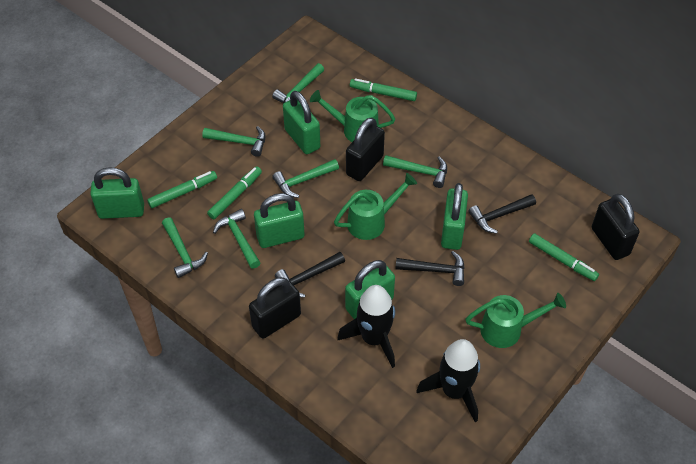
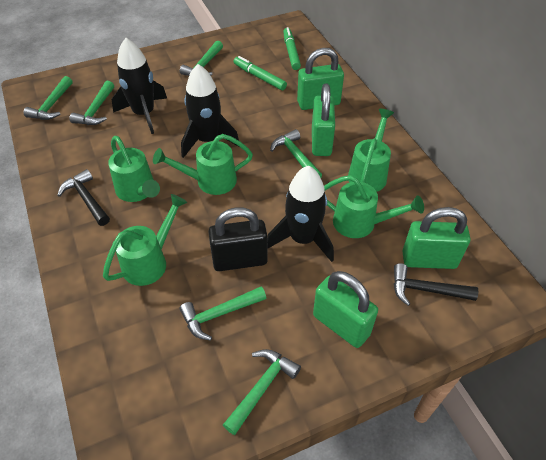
black hammer: [275,252,345,298] [395,251,465,286] [468,194,536,234] = 3 -> [57,169,110,226] [394,263,478,306] = 2
black padlock: [249,277,301,339] [346,117,385,181] [592,194,639,260] = 3 -> [208,207,268,271] = 1
black rocket: [337,285,395,368] [416,339,480,422] = 2 -> [112,38,167,134] [181,64,239,158] [267,166,334,262] = 3
green marker: [147,171,217,208] [207,166,262,219] [350,78,417,101] [529,233,599,281] = 4 -> [234,56,287,90] [283,27,301,70] = 2
green padlock: [90,167,144,219] [254,193,305,248] [283,91,320,154] [345,260,395,319] [441,183,468,250] = 5 -> [297,48,344,110] [312,83,335,156] [313,271,378,348] [403,207,470,269] = 4
green watering can: [310,90,395,142] [334,173,417,240] [466,293,566,348] = 3 -> [103,194,187,286] [108,136,160,202] [153,134,253,195] [324,175,424,238] [348,109,394,192] = 5

